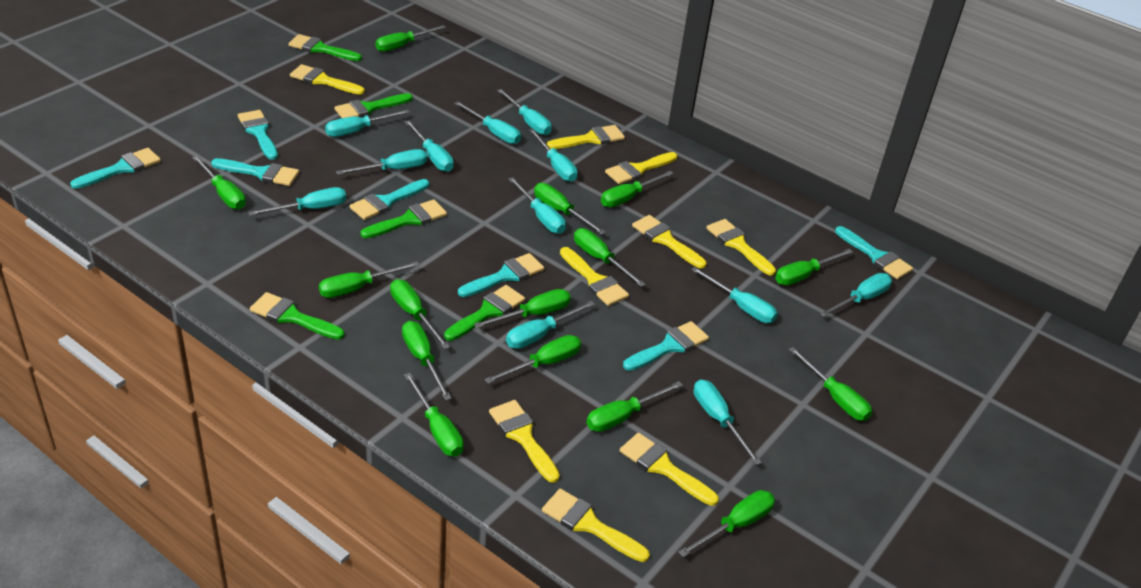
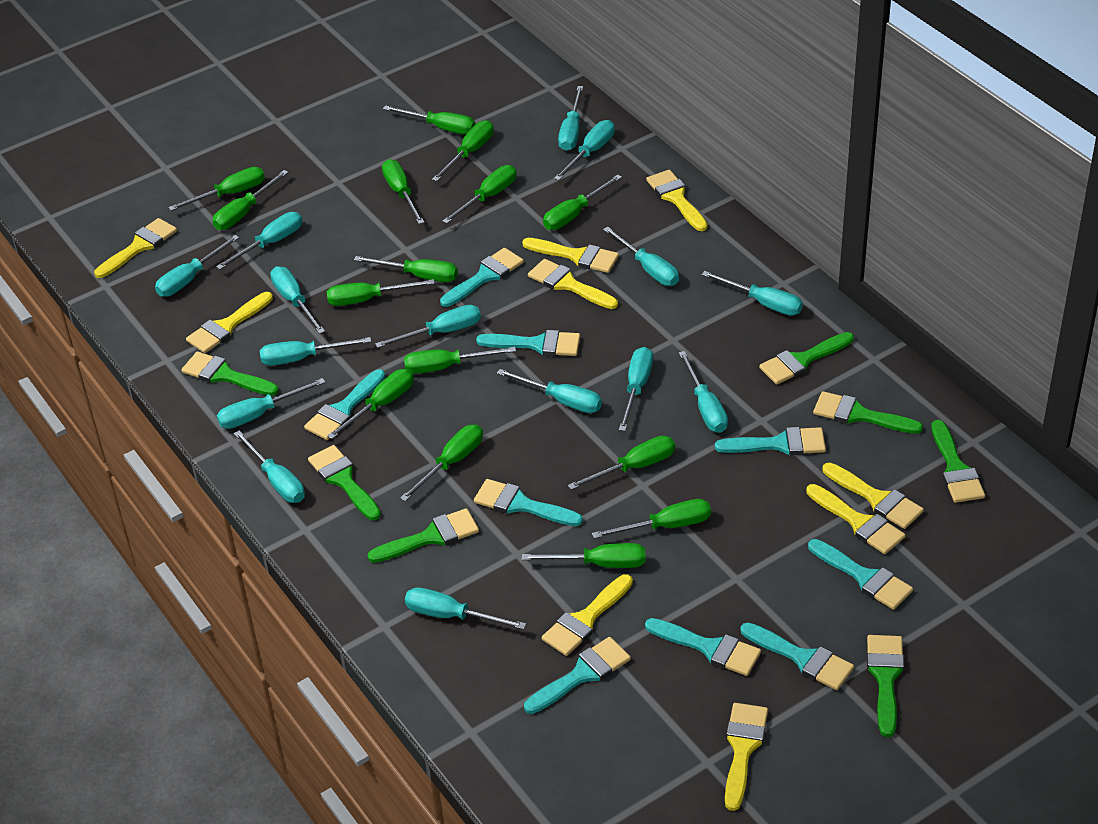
green brush: [250,292,345,340] [288,34,362,61] [334,93,413,118] [360,200,447,238] [444,285,525,341] = 5 -> [181,351,279,396] [308,445,381,520] [368,508,479,563] [759,332,854,385] [813,391,923,434] [867,635,904,737] [931,420,985,503] = 7
turquoise brush: [70,148,161,189] [211,158,299,186] [238,110,278,160] [349,179,429,220] [458,253,544,297] [623,321,709,371] [835,226,913,279] = 7 -> [304,369,385,440] [440,248,524,307] [474,479,583,526] [476,330,580,356] [524,637,631,714] [645,618,761,676] [715,427,826,455] [740,622,854,690] [808,539,913,610] = 9
turquoise screwdriver: [248,187,346,216] [325,109,410,137] [336,149,427,175] [405,120,454,172] [454,102,521,144] [497,89,552,135] [506,301,595,349] [508,177,566,234] [529,129,578,182] [691,267,778,323] [694,379,762,465] [820,273,892,317] = 12 -> [155,235,239,297] [216,212,302,270] [217,378,325,429] [234,431,305,503] [260,337,371,365] [270,266,325,334] [375,305,481,348] [405,587,526,630] [497,369,602,413] [554,120,615,180] [558,86,583,151] [603,227,679,286] [619,347,653,431] [678,351,728,433] [701,271,803,316] = 15

